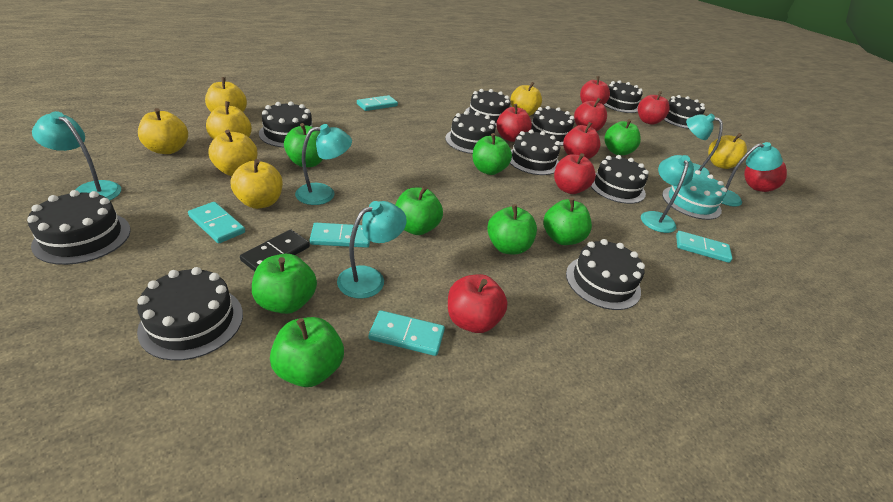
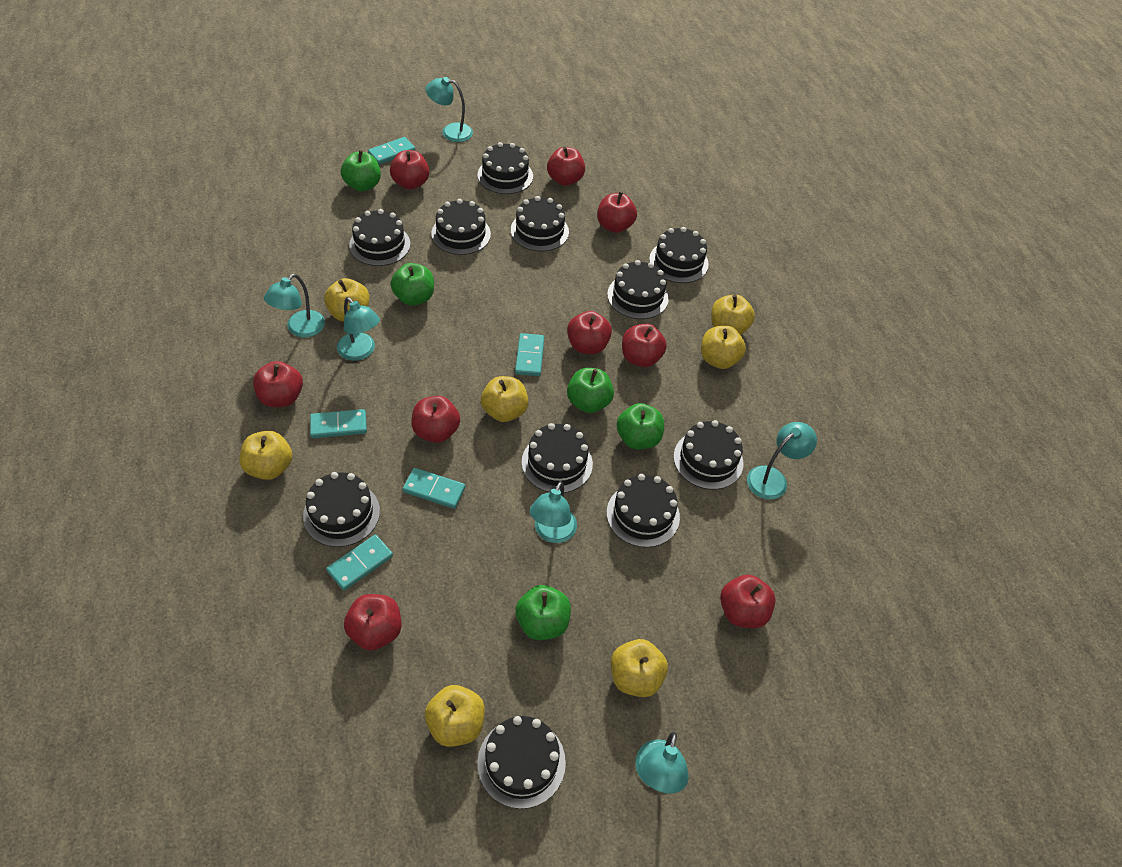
black domino: [240,230,310,272] = 1 -> none = 0
green apple: [252,254,317,314] [270,317,344,387] [284,123,323,167] [395,186,443,235] [473,133,512,175] [487,204,537,255] [543,198,592,245] [604,119,641,155] = 8 -> [341,150,381,192] [390,263,434,306] [515,585,571,640] [567,368,614,413] [617,403,664,449] = 5
red apple: [448,274,508,333] [496,104,532,142] [554,153,596,194] [563,122,601,159] [574,98,607,131] [580,76,610,105] [638,91,670,125] [744,156,787,192] = 8 -> [253,361,303,407] [344,594,401,650] [390,150,430,190] [411,396,460,443] [547,146,585,186] [567,311,612,354] [597,191,637,233] [622,324,667,367] [720,575,776,628] = 9
turquoise cake: [662,170,727,220] = 1 -> none = 0

